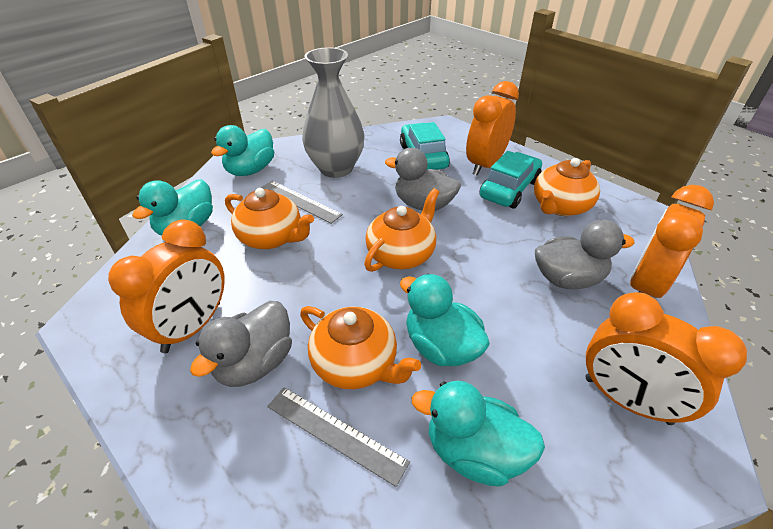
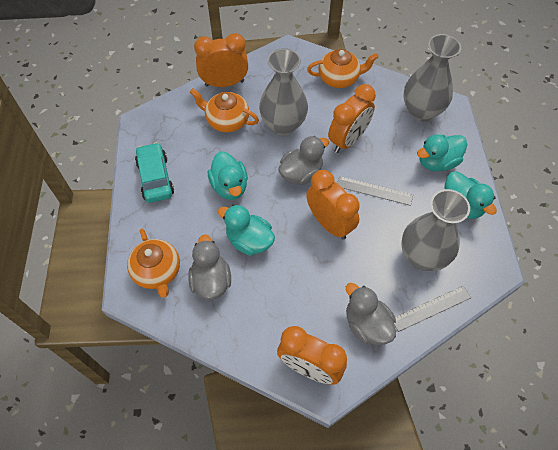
grey vase: [302,47,365,178] = 1 -> [259,48,308,135] [402,189,470,271] [403,34,461,121] = 3
orange teapot: [225,188,314,249] [300,306,421,389] [364,188,439,272] [534,158,600,216] = 4 -> [127,229,180,298] [190,88,259,132] [307,49,378,88] = 3
turquoise car: [400,122,450,170] [479,151,542,208] = 2 -> [135,142,174,203] = 1

